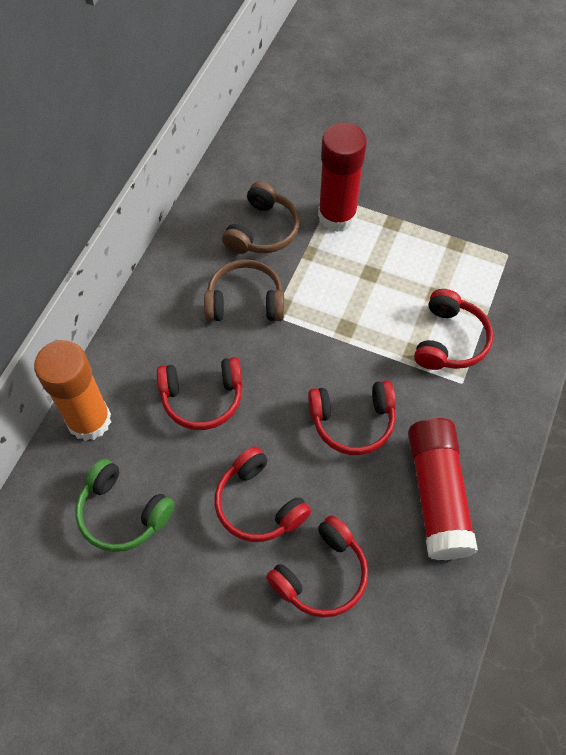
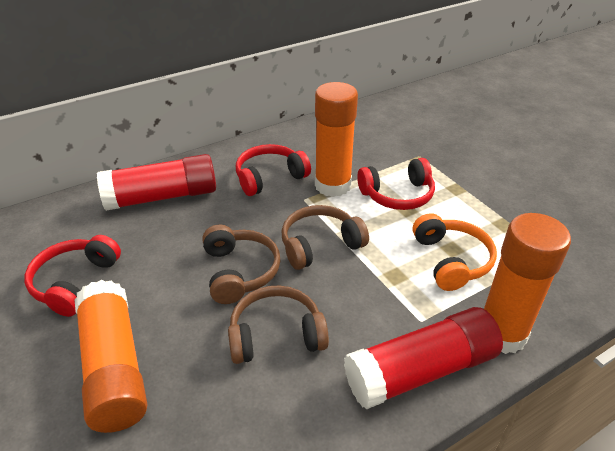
brown headphones: [204,259,284,322] [222,181,299,254] = 2 -> [202,224,280,304] [228,286,329,364] [282,205,369,270] = 3
green headphones: [75,459,175,552] = 1 -> none = 0
orange glue stick: [34,340,111,441] = 1 -> [75,280,147,433] [315,82,358,197] [484,213,571,354] = 3
orange headphones: none = 0 -> [413,213,497,291] = 1
red headphones: [157,357,242,430] [214,446,311,542] [266,515,368,618] [308,380,396,455] [414,289,493,370] = 5 -> [24,235,121,317] [236,144,311,196] [357,158,435,210] = 3

